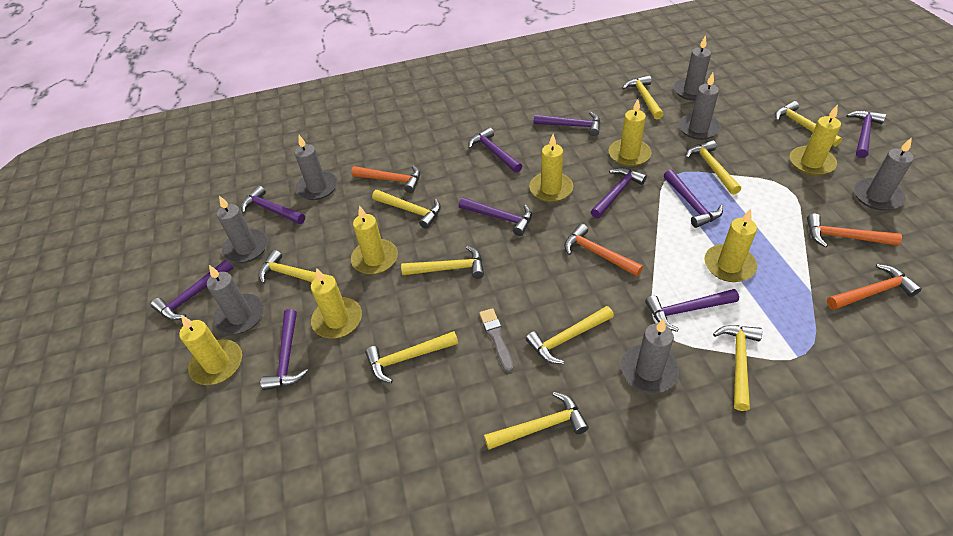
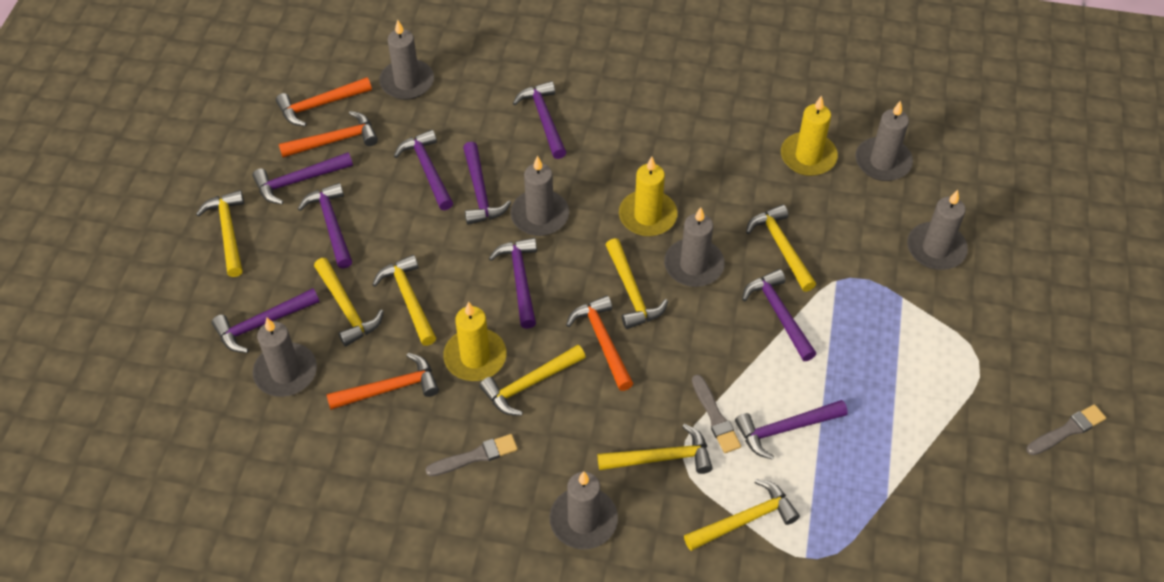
grey brush: [479,308,514,372] = 1 -> [425,434,518,476] [692,375,741,453] [1027,404,1106,455] = 3
purple hammer: [151,260,233,320] [241,186,305,224] [261,309,308,390] [459,197,532,236] [468,127,522,173] [534,112,600,136] [591,168,647,218] [645,289,739,332] [664,170,723,228] [846,110,886,158] = 10 -> [212,288,319,353] [252,152,353,204] [298,183,352,269] [394,130,453,210] [463,142,511,225] [489,238,537,329] [513,81,567,159] [735,400,848,460] [742,269,816,361] = 9
yellow candle: [179,315,242,385] [311,268,362,338] [351,205,398,275] [529,134,573,202] [609,99,651,167] [704,209,757,282] [790,105,841,176] = 7 -> [443,301,507,381] [619,156,678,236] [781,95,838,176] = 3
yellow hammer: [259,250,335,284] [365,331,458,383] [372,190,441,229] [401,246,484,279] [484,392,589,450] [526,306,614,364] [623,75,664,120] [685,140,741,195] [713,325,762,411] [775,101,842,147] = 10 -> [196,190,244,277] [314,258,384,346] [372,255,436,346] [479,345,586,416] [598,424,713,474] [606,238,668,329] [684,479,800,551] [746,204,816,292] = 8

